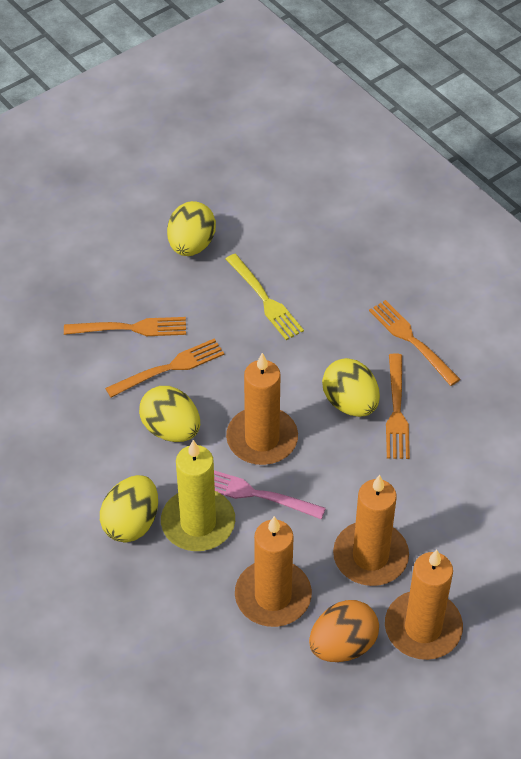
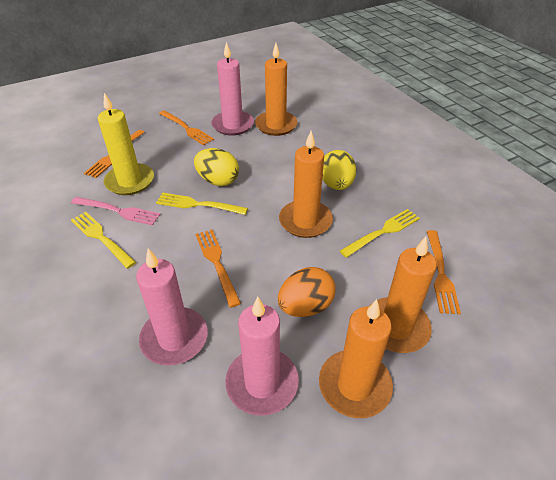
pink candle: none = 0 -> [136,248,208,366] [211,42,254,136] [225,297,299,416] = 3
yellow egg: [100,475,158,542] [139,386,200,442] [167,201,216,256] [322,358,380,417] = 4 -> [194,148,239,186] [322,150,356,190] = 2
yellow fork: [226,254,304,340] = 1 -> [71,212,136,269] [156,192,248,215] [340,209,420,258] = 3

